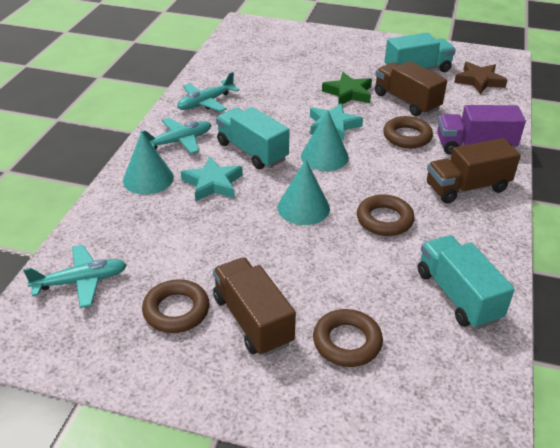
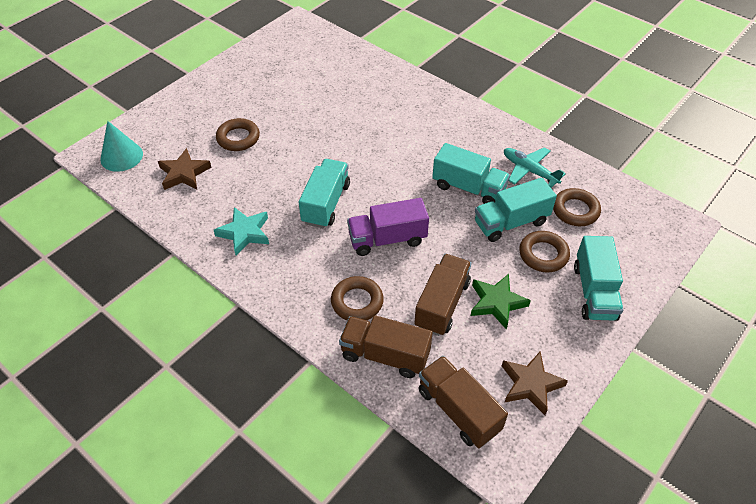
brown star: [454,62,507,94] = 1 -> [158,148,212,190] [502,351,568,415] = 2
turquoise cone: [123,131,174,195] [277,160,330,225] [301,111,349,171] = 3 -> [100,121,143,172] = 1
turquoise plane: [23,245,127,308] [140,118,211,154] [177,72,239,112] = 3 -> [504,147,566,188] = 1
turquoise star: [181,157,243,202] [310,103,363,141] = 2 -> [214,207,269,255] = 1
turquoise truck: [216,107,290,169] [385,33,456,72] [418,235,515,329] = 3 -> [299,159,350,228] [432,143,510,204] [475,178,557,242] [574,236,623,321] = 4

